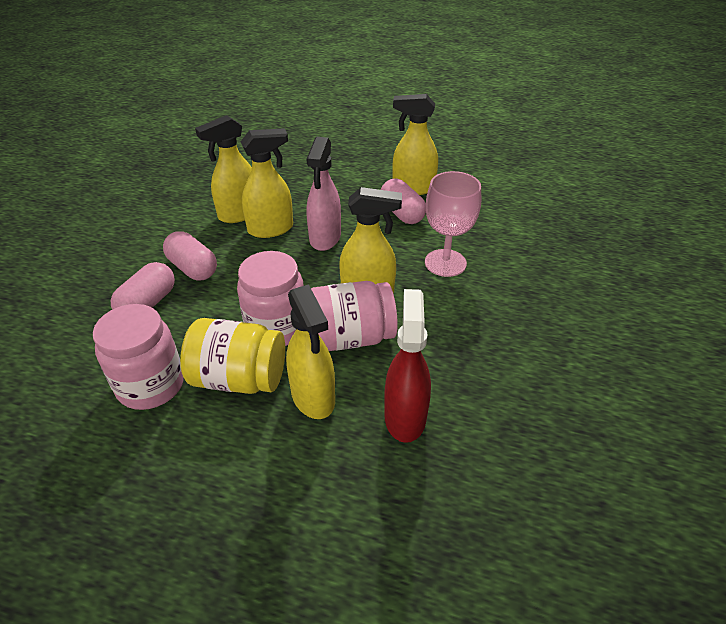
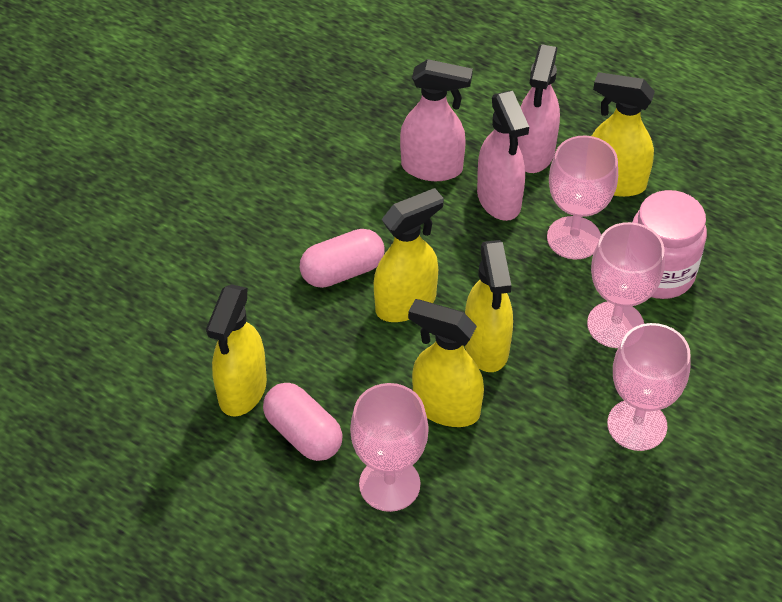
pink capsule: [111,262,175,310] [163,231,217,280] [381,179,426,224] = 3 -> [263,383,343,461] [300,229,385,288] = 2
pink goblet: [425,171,481,277] = 1 -> [350,383,428,512] [547,136,618,259] [587,222,665,348] [607,323,691,451] = 4
pink jar: [93,304,184,410] [237,251,304,346] [311,281,398,351] = 3 -> [632,190,707,299] = 1
pink spray bottle: [307,137,341,251] = 1 -> [400,59,473,181] [477,91,529,221] [518,44,560,173] = 3
red spray bottle: [384,289,431,443] = 1 -> none = 0
yellow jar: [180,318,285,394] = 1 -> none = 0

